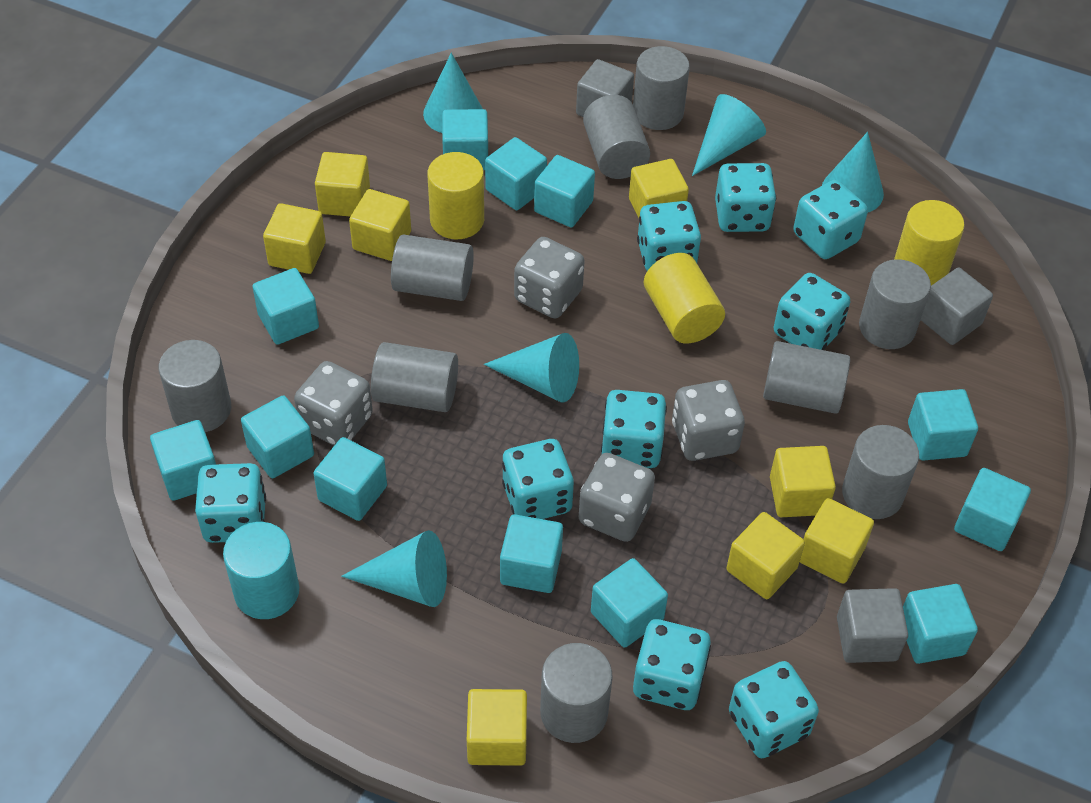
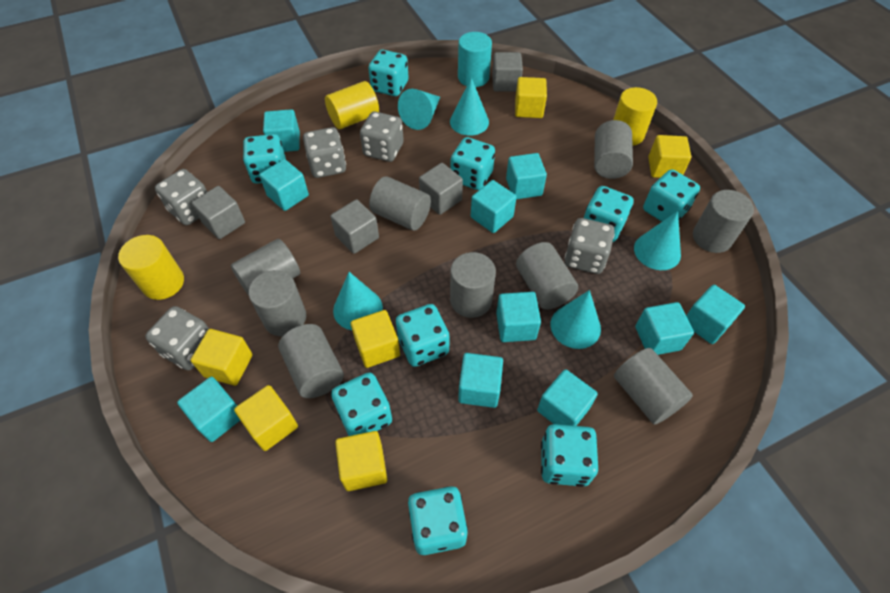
grey cube: [576,59,634,117] [837,588,908,663] [921,268,993,345] = 3 -> [191,186,245,239] [331,199,379,254] [419,163,463,215] [492,52,523,91] = 4
grey dice: [294,361,373,445] [514,237,585,318] [579,453,655,542] [672,380,745,461] = 4 -> [145,306,209,371] [155,169,207,225] [303,127,346,178] [360,112,404,162] [565,218,615,274] = 5
turquoise cube: [150,420,216,501] [241,395,314,478] [252,268,319,345] [313,437,387,521] [442,109,488,170] [485,137,547,210] [500,514,563,593] [534,155,595,227] [591,558,668,648] [903,584,978,664] [908,389,978,461] [954,468,1031,551] = 12 -> [177,377,240,442] [259,159,309,211] [263,109,300,152] [458,353,503,408] [471,180,517,233] [496,292,541,342] [506,153,547,199] [537,369,598,426] [635,302,694,355] [686,285,745,344] = 10
yellow cube: [263,203,326,274] [315,152,370,216] [349,189,411,261] [467,689,527,766] [629,159,689,218] [726,512,805,599] [770,446,836,517] [800,498,874,584] = 8 -> [191,329,253,386] [234,385,298,451] [335,431,387,491] [351,310,400,368] [515,77,547,118] [648,135,691,178] = 6

